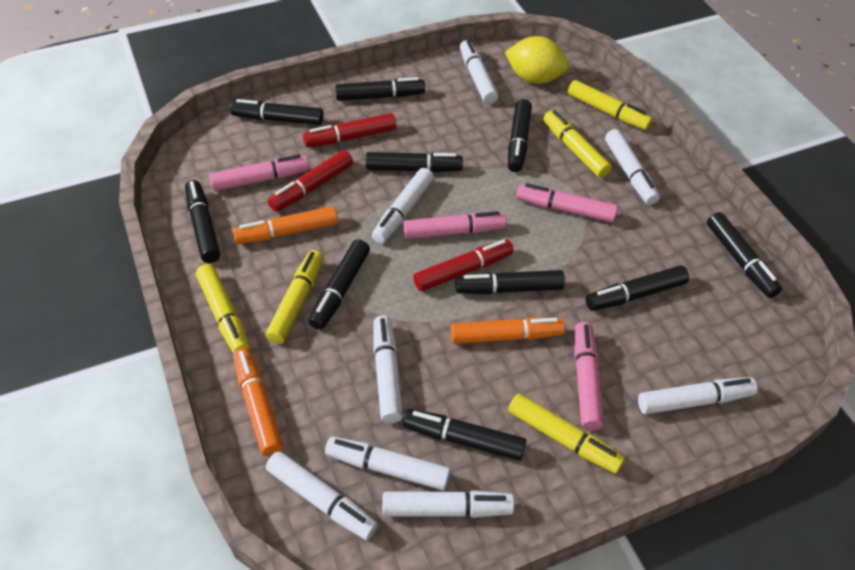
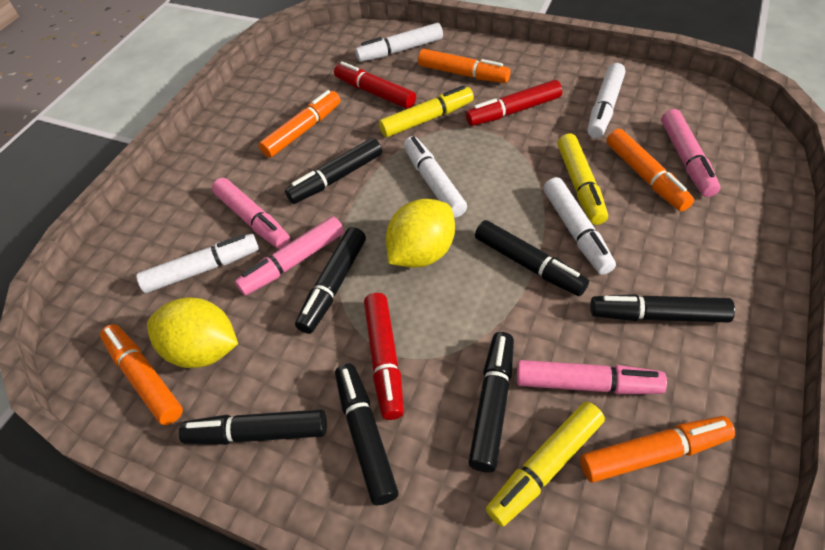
black marker: [185,180,220,263] [230,99,323,125] [308,239,370,330] [335,77,425,101] [366,152,463,172] [403,409,526,461] [455,270,565,294] [508,99,532,172] [586,265,689,311] [707,212,782,298] = 10 -> [179,409,327,445] [285,138,382,204] [295,227,366,334] [335,364,399,505] [468,332,514,472] [475,220,589,296] [590,294,735,323] = 7
orange marker: [233,206,338,244] [233,348,283,456] [451,317,565,344] = 3 -> [100,324,183,425] [258,90,341,158] [418,49,511,83] [580,416,735,483] [607,129,694,211] = 5
white marker: [266,451,378,540] [325,437,451,491] [372,168,434,244] [373,315,403,423] [382,490,514,518] [460,40,498,104] [605,129,660,205] [638,377,758,414] = 8 -> [136,234,259,293] [355,23,443,62] [404,136,467,218] [543,177,616,275] [587,63,625,138] = 5
yellow lemon: [505,36,569,84] = 1 -> [147,298,238,368] [386,199,455,268] = 2
yellow marker: [196,264,250,353] [266,250,324,344] [508,394,625,474] [543,110,612,178] [568,80,653,130] = 5 -> [379,85,474,137] [486,402,605,527] [558,134,608,225] = 3

